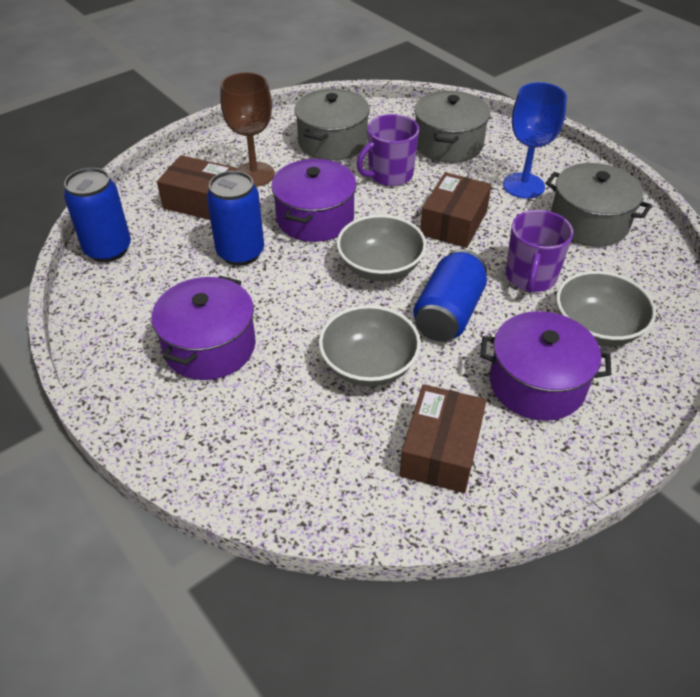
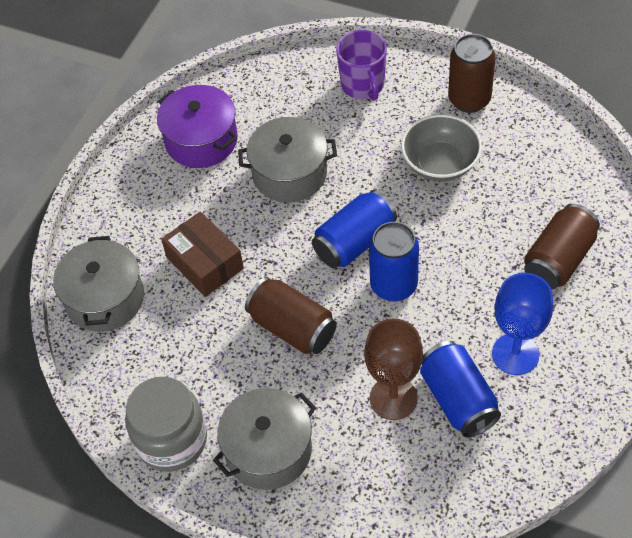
brown box: [157,155,237,220] [400,384,487,493] [420,172,492,248] = 3 -> [161,211,244,297] = 1
brown can: none = 0 -> [245,277,337,354] [448,34,496,113] [524,204,600,290] = 3
grey bowl: [319,305,421,387] [337,215,427,281] [556,271,656,346] = 3 -> [401,114,482,181] = 1
grey jar: none = 0 -> [125,377,207,472] = 1
purple mug: [357,114,420,186] [506,210,573,293] = 2 -> [336,30,387,101] = 1
purple pot: [152,276,256,380] [271,159,356,242] [480,311,611,421] = 3 -> [157,85,238,168] = 1

